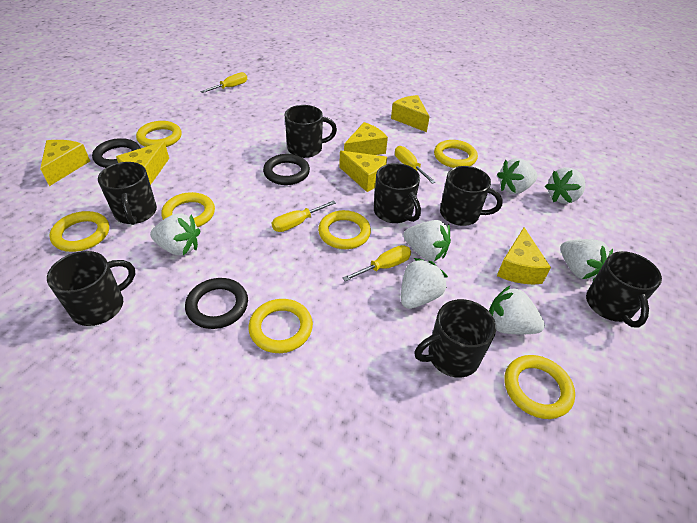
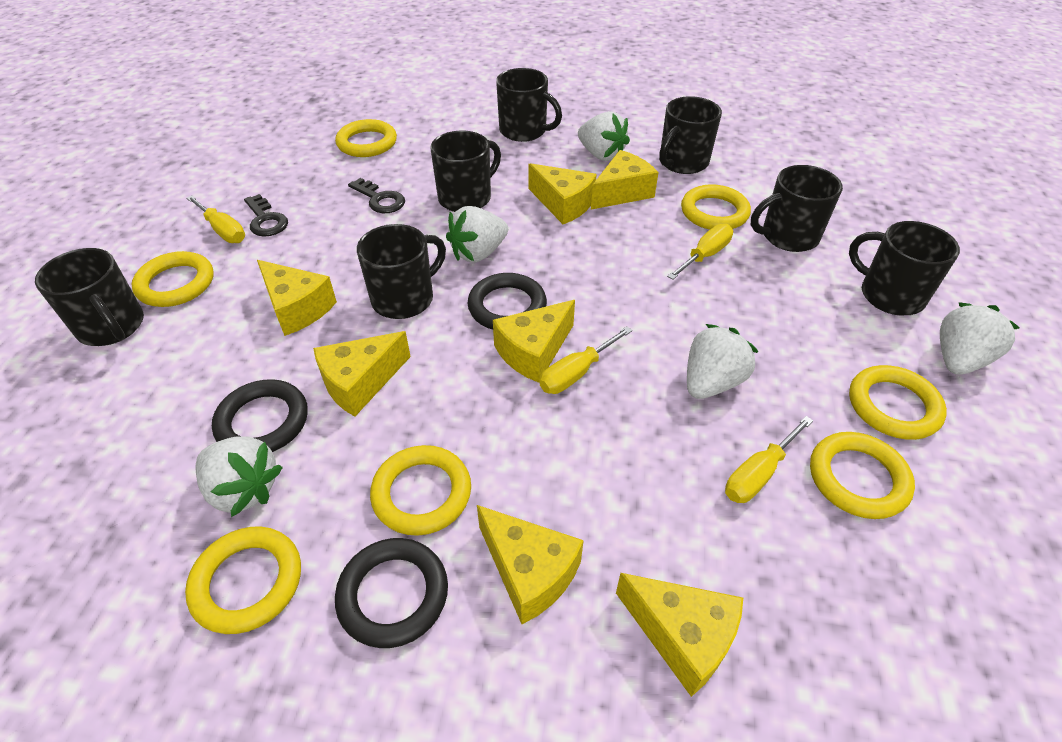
black key: none = 0 -> [244,194,288,237] [348,178,405,213] = 2
white strawberry: [150,213,200,255] [401,258,448,309] [403,220,451,261] [489,285,545,334] [497,158,538,194] [545,168,586,204] [560,239,613,281] = 7 -> [195,437,283,517] [446,206,508,262] [578,111,630,161] [687,324,759,399] [940,302,1020,375] = 5
yellow cheese: [40,140,90,186] [116,141,169,185] [339,151,387,192] [344,122,388,155] [391,95,430,132] [497,227,551,284] = 6 -> [257,260,337,336] [313,331,411,417] [477,505,584,624] [493,300,575,383] [529,163,597,224] [591,150,659,210] [616,573,743,697] = 7

